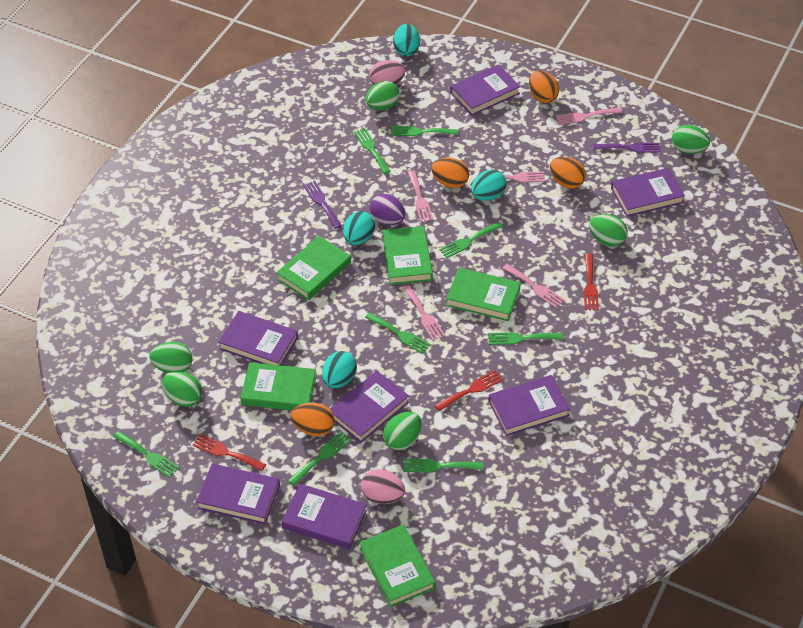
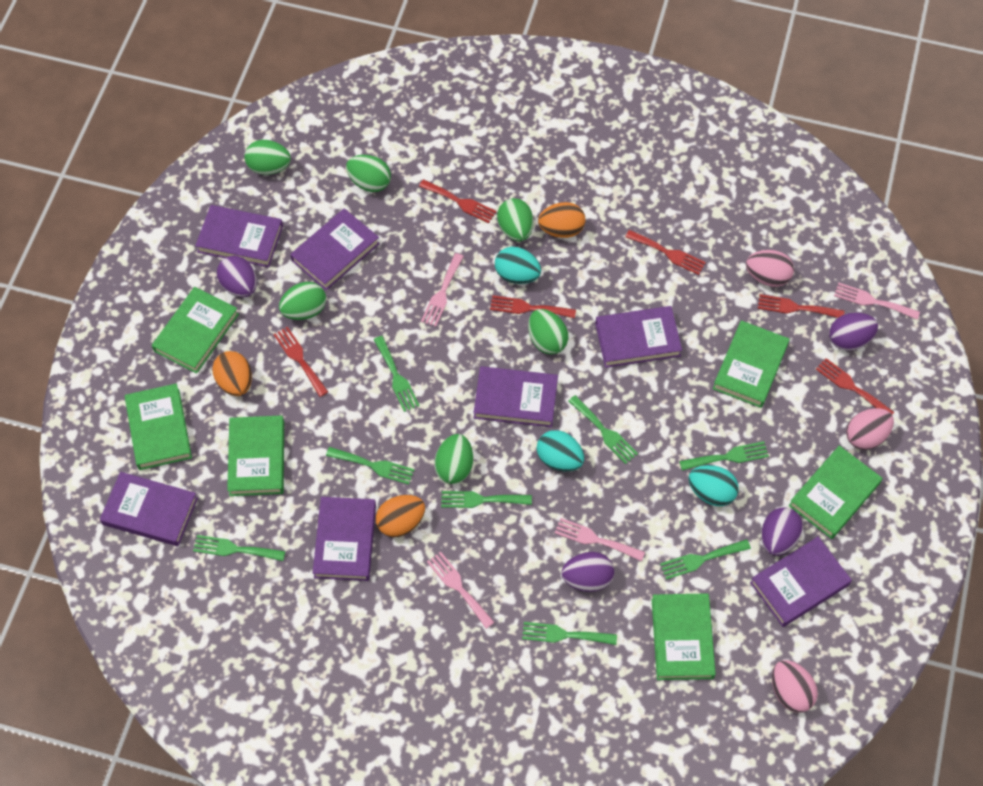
green book: [240,362,316,410] [276,236,351,300] [359,524,435,607] [382,226,433,285] [446,268,521,321] = 5 -> [125,383,192,470] [152,287,239,374] [227,415,284,496] [652,593,716,680] [713,320,790,408] [789,446,882,539] = 6
orange egg: [291,403,335,436] [431,158,469,188] [529,71,559,103] [550,157,586,189] = 4 -> [212,351,252,396] [376,495,425,537] [538,202,585,238] = 3
pink egg: [361,469,405,504] [369,60,405,85] = 2 -> [746,250,794,287] [772,660,818,713] [846,408,894,450] = 3
pink fork: [403,285,445,341] [408,170,434,222] [477,172,545,183] [502,264,565,308] [556,107,622,125] = 5 -> [421,253,464,327] [427,552,495,629] [555,518,645,561] [834,283,920,320] = 4
purple egg: [370,194,406,225] = 1 -> [217,256,257,297] [561,552,614,592] [761,507,803,556] [829,313,878,351] = 4
purple fork: [303,181,342,229] [593,143,661,153] = 2 -> none = 0
red fork: [193,434,266,471] [435,370,503,411] [584,254,599,310] = 3 -> [273,326,328,397] [419,179,496,223] [490,295,576,318] [625,230,706,275] [758,294,844,318] [816,358,894,415] = 6
turquoise egg: [322,351,357,388] [343,211,375,245] [393,24,420,56] [471,170,506,201] = 4 -> [495,247,541,284] [537,430,584,471] [688,465,739,506] = 3

